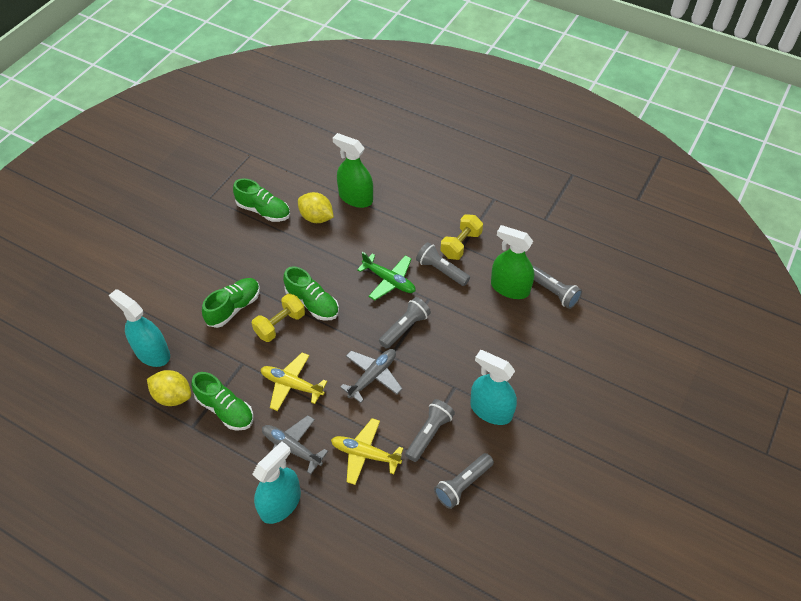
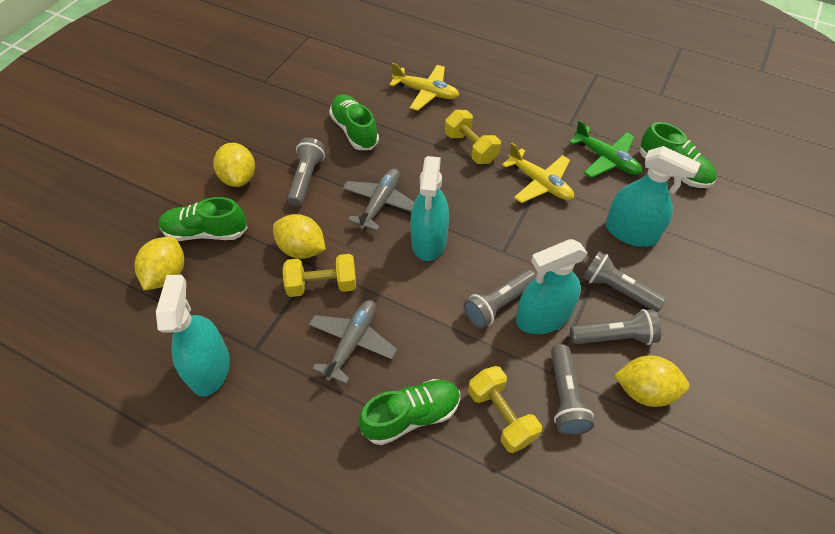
green spray bottle: [333,133,373,208] [491,225,534,299] = 2 -> none = 0
turquoise spray bottle: [109,289,170,367] [252,441,301,524] [470,350,517,425] = 3 -> [156,275,230,397] [410,156,449,261] [516,239,588,334] [605,146,701,247] = 4
yellow dumbbell: [252,293,305,342] [440,214,483,260] = 2 -> [283,254,356,297] [445,110,501,164] [468,366,542,453] = 3
yellow lemon: [147,370,191,406] [298,192,334,223] = 2 -> [134,237,184,290] [213,143,255,187] [273,214,326,259] [614,355,689,407] = 4

